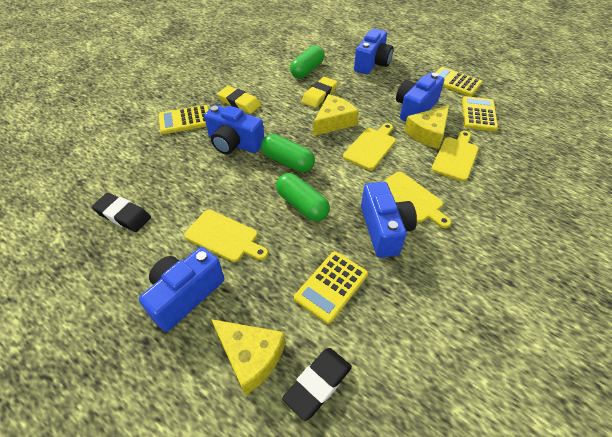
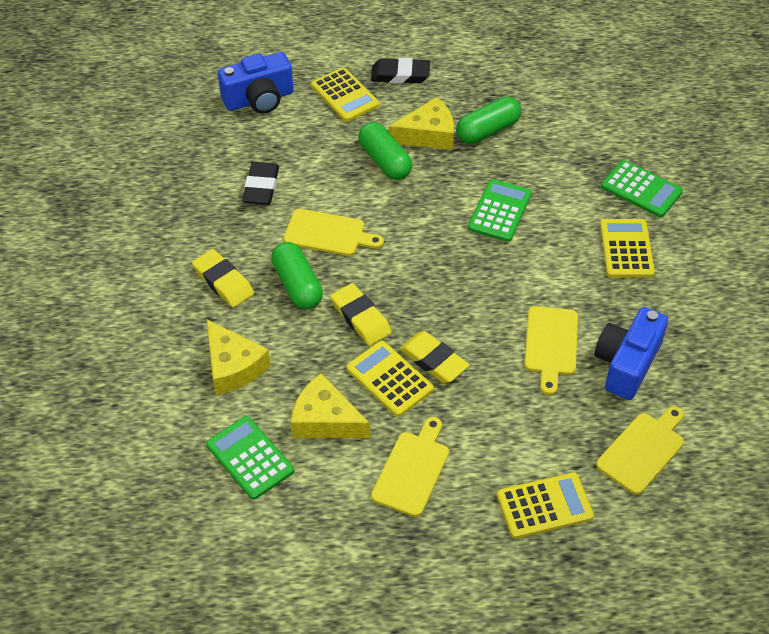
blue camera: [139,247,224,332] [204,105,264,154] [354,29,393,74] [361,182,417,258] [396,73,444,121] = 5 -> [218,52,294,114] [595,307,668,400] = 2
green calculator: none = 0 -> [206,416,294,500] [468,179,532,242] [601,160,683,217] = 3
yellow eraser: [217,86,261,114] [302,77,338,108] = 2 -> [192,249,254,307] [330,283,392,346] [399,331,469,383] = 3

